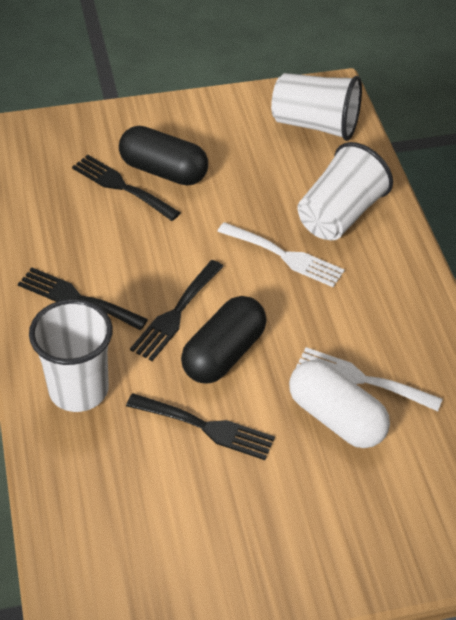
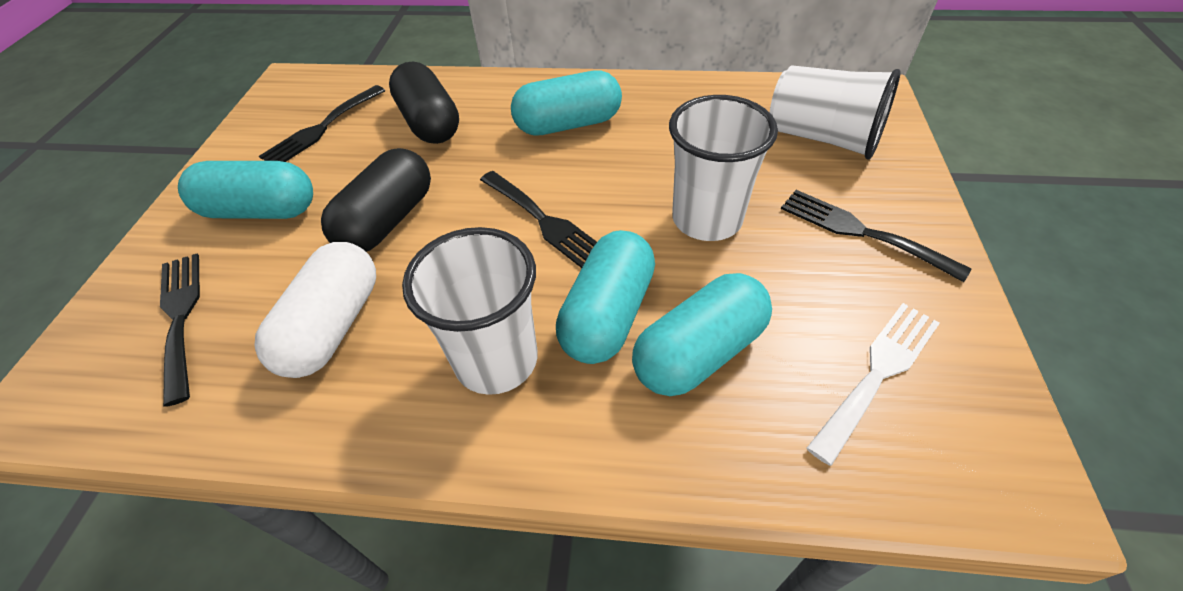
turquoise capsule: none = 0 -> [178,161,313,219] [511,70,622,136] [556,230,655,364] [632,273,772,396] = 4
white fork: [217,222,345,287] [296,347,443,411] = 2 -> [806,303,940,466] = 1

